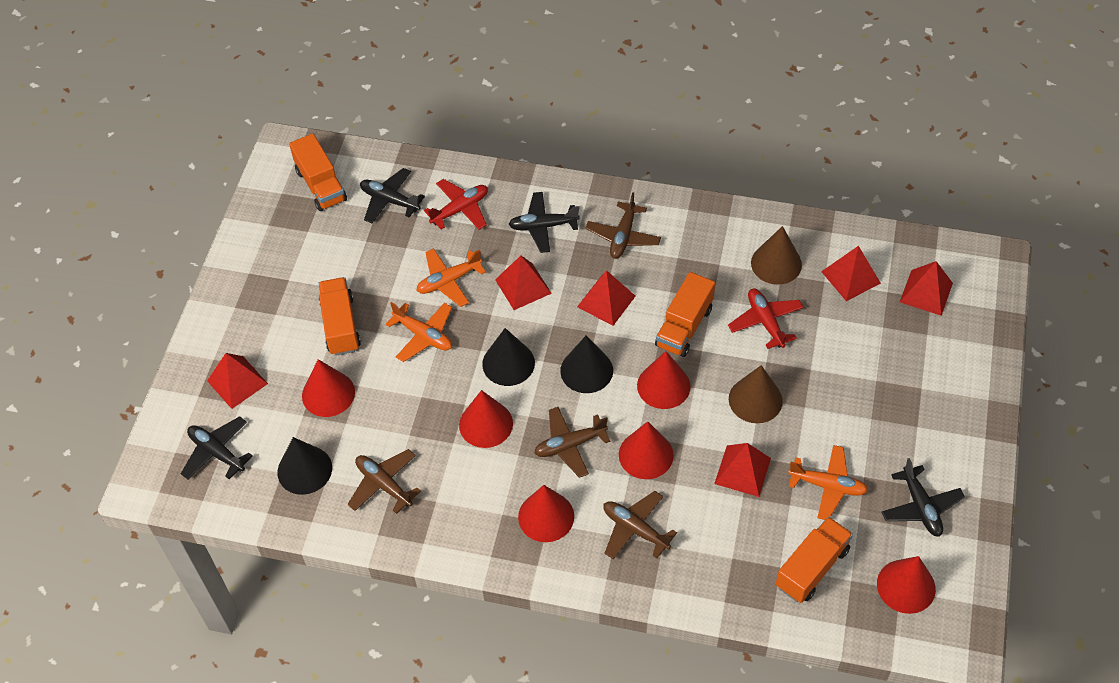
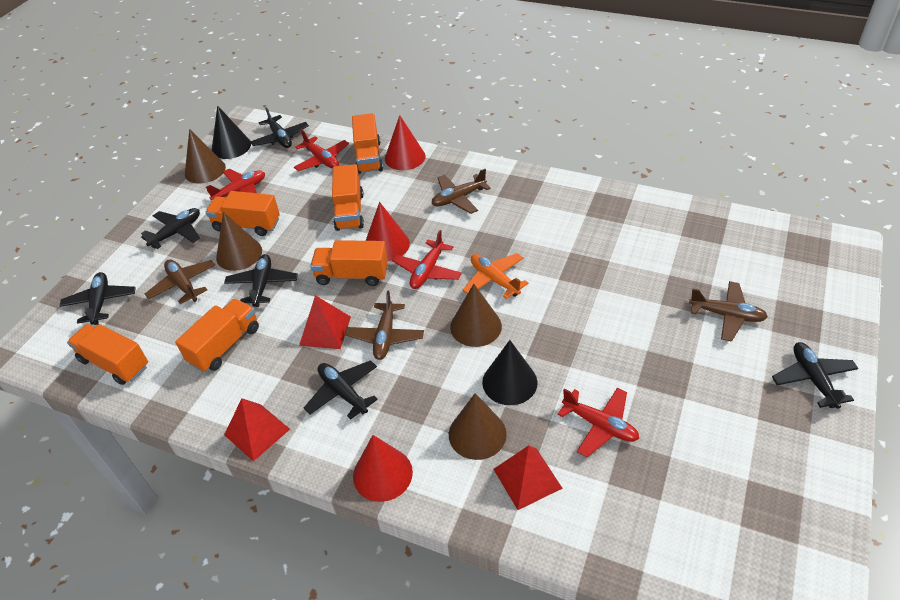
black cone: [278,437,332,495] [482,328,535,386] [560,335,613,393] = 3 -> [212,105,251,159] [482,340,538,405] = 2
black plane: [181,416,253,479] [360,168,425,223] [508,192,580,253] [882,458,965,537] = 4 -> [60,272,136,325] [141,208,200,249] [224,254,298,307] [250,107,309,148] [304,360,378,420] [772,342,859,409] = 6
brown cone: [729,365,783,423] [751,226,802,285] = 2 -> [185,129,226,184] [216,212,262,271] [449,393,507,460] [450,284,502,347] = 4
orange plane: [385,302,452,362] [416,248,486,307] [788,445,868,520] = 3 -> [463,253,529,299] = 1
orange truck: [289,133,347,211] [318,277,361,356] [655,272,715,357] [776,517,853,603] = 4 -> [67,324,148,385] [175,299,259,372] [206,191,280,236] [310,240,388,286] [332,164,364,231] [352,113,383,174] = 6
red cone: [302,359,355,417] [459,390,513,448] [518,485,574,542] [619,421,674,479] [637,351,690,409] [877,556,936,614] = 6 -> [353,435,413,502] [366,202,410,261] [385,115,426,170] = 3
red plane: [424,179,488,230] [728,289,804,349] = 2 -> [206,169,265,200] [294,130,349,171] [392,230,462,289] [558,388,639,457] = 4
red pyramid: [207,353,268,409] [495,255,552,310] [577,270,636,326] [714,443,771,497] [821,246,881,301] [900,261,953,316] = 6 -> [224,398,290,461] [299,295,351,349] [494,445,563,510] = 3

